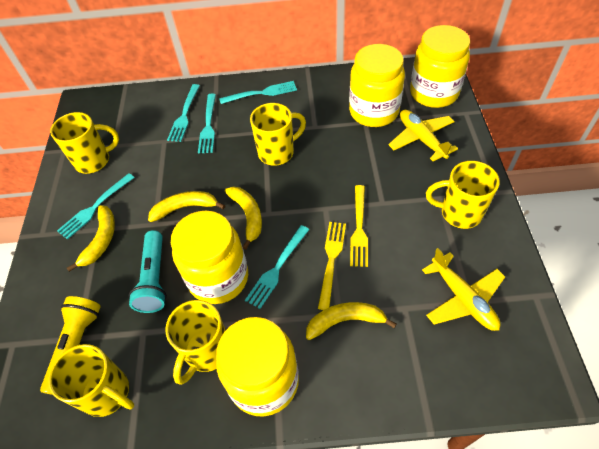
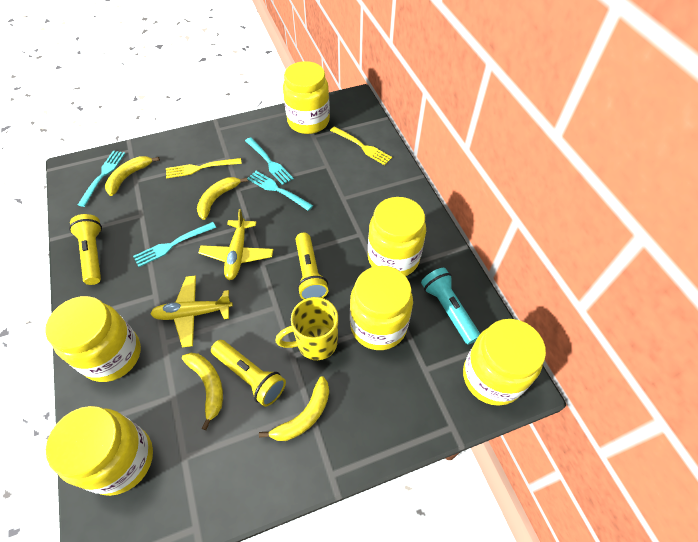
turquoise fork: [57,173,135,240] [167,84,200,142] [198,94,216,153] [219,81,297,104] [245,225,309,309] = 5 -> [78,151,126,207] [133,222,216,267] [245,137,294,185] [247,171,313,211] = 4
yellow flashlight: [40,296,101,395] = 1 -> [69,214,102,285] [211,340,286,407] [296,233,328,300] = 3
yellow jar: [171,211,248,304] [216,317,299,417] [349,44,405,127] [410,25,470,108] = 4 -> [45,296,141,382] [46,406,153,496] [283,61,330,134] [350,266,413,350] [368,197,426,276] [463,319,546,406] = 6
yellow mug: [48,344,134,417] [50,112,119,174] [166,300,226,385] [250,103,306,166] [426,161,500,229] = 5 -> [275,297,338,360] = 1

